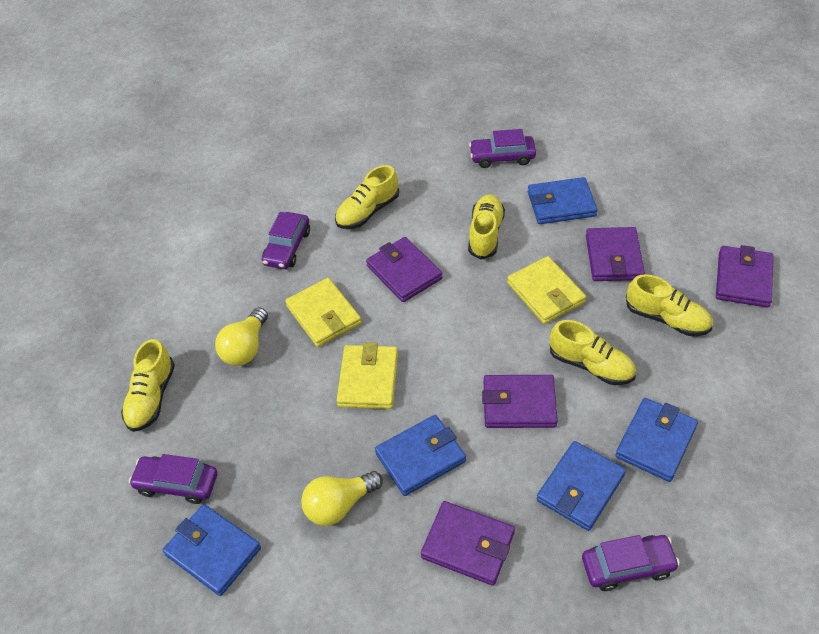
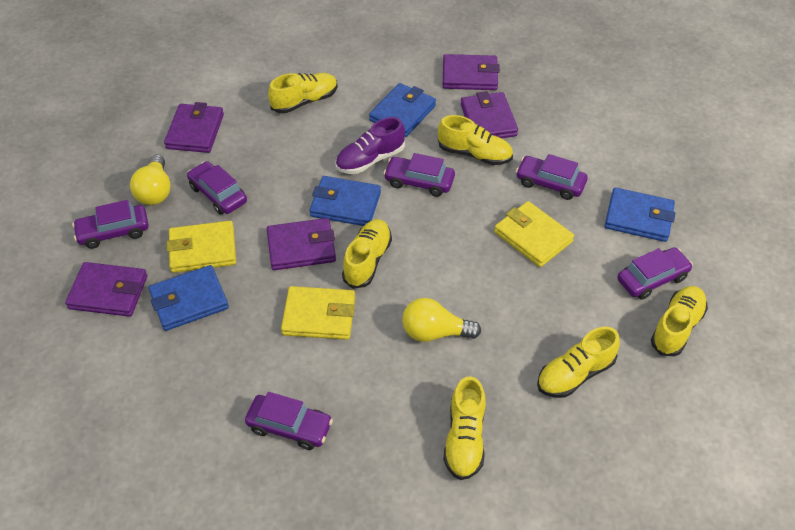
blue wallet: [163,504,261,596] [375,415,466,496] [528,177,597,224] [537,441,626,531] [615,398,698,482] = 5 -> [149,265,229,331] [309,176,381,226] [369,83,436,137] [605,187,675,242] = 4
purple car: [129,454,217,504] [262,212,310,269] [469,129,536,168] [582,535,680,591] = 4 -> [72,200,149,249] [187,161,247,215] [245,392,333,450] [383,153,455,197] [516,154,588,200] [617,247,693,300] = 6
purple shoe: none = 0 -> [335,117,405,174] = 1
yellow shoe: [121,339,175,432] [335,165,399,229] [468,194,505,260] [550,320,636,385] [626,274,713,336] = 5 -> [268,73,338,113] [342,219,392,289] [438,115,513,165] [443,376,486,480] [537,327,620,398] [651,286,708,356] = 6

